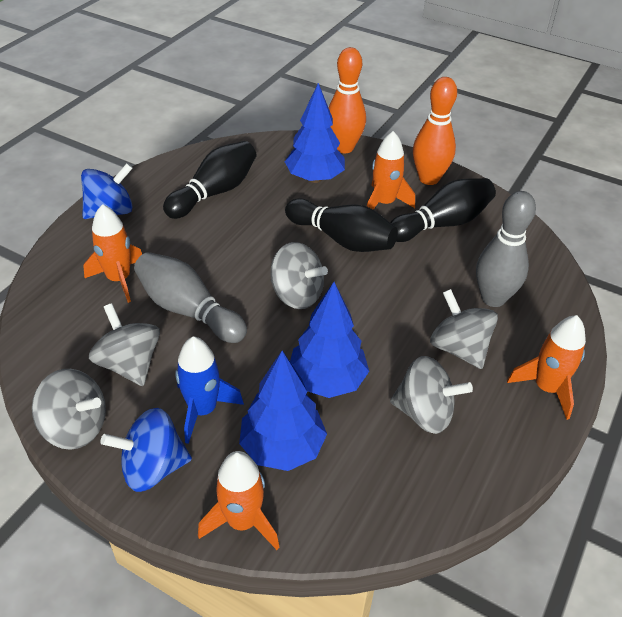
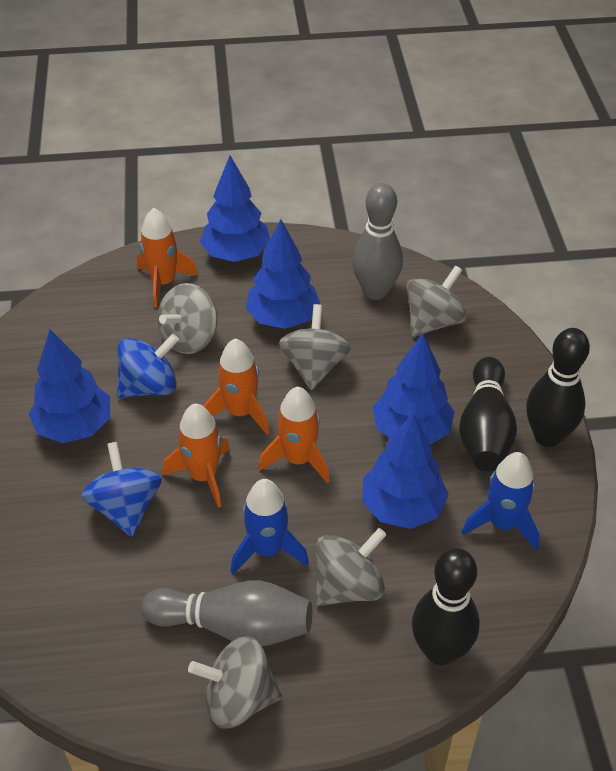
blue rocket: [175,336,244,444] = 1 -> [231,479,309,574] [462,452,540,551] = 2
blue tree: [239,351,327,471] [285,83,345,183] [290,282,369,398] = 3 -> [29,329,110,443] [200,156,270,262] [246,219,320,329] [362,412,449,529] [373,333,455,445] = 5
orange bowling pin: [328,47,366,153] [413,77,457,185] = 2 -> none = 0

